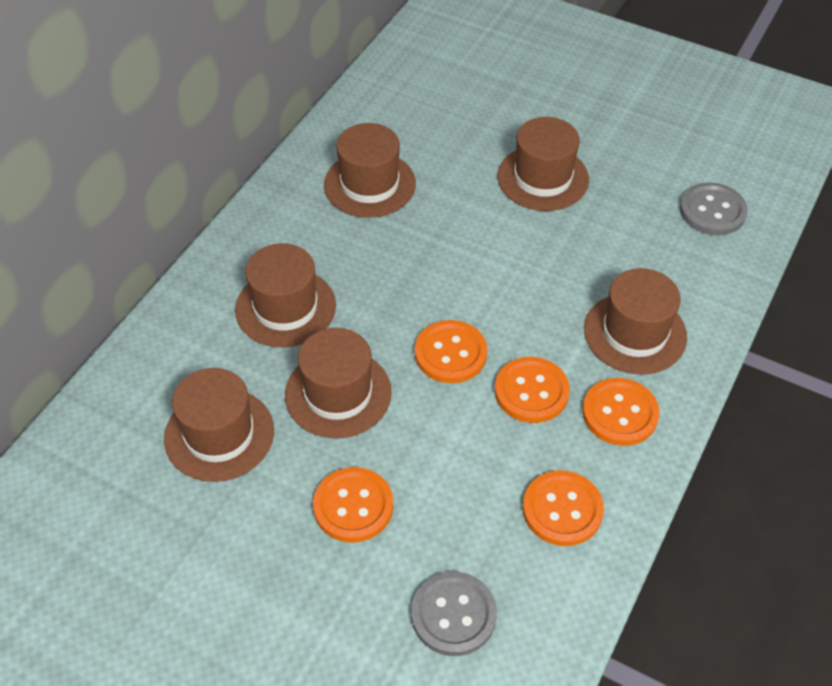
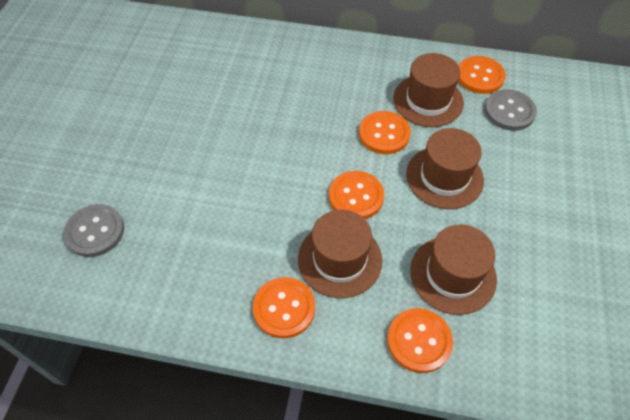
brown hat: [164,368,274,482] [235,243,336,347] [285,328,392,439] [324,123,416,218] [498,117,589,211] [584,268,687,374] = 6 -> [298,210,382,298] [393,53,464,127] [406,128,484,209] [410,225,497,315] = 4

